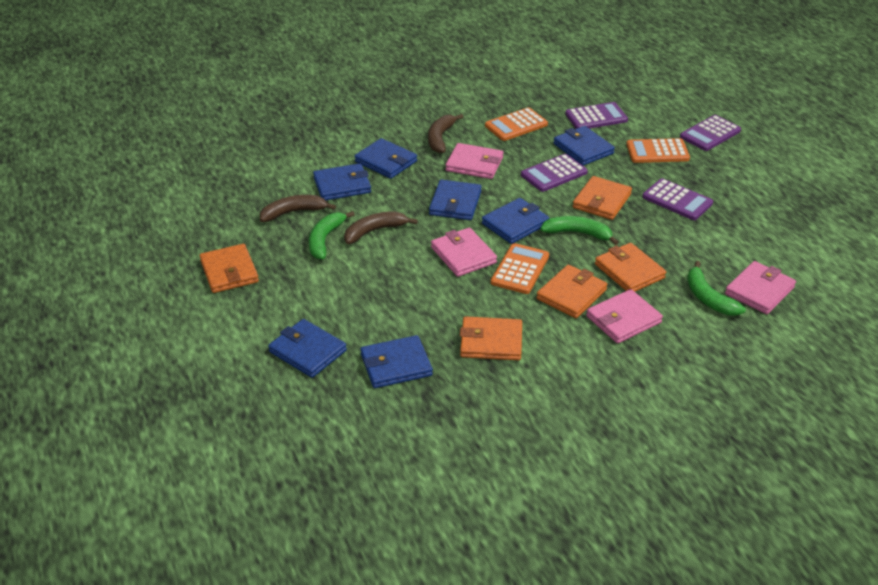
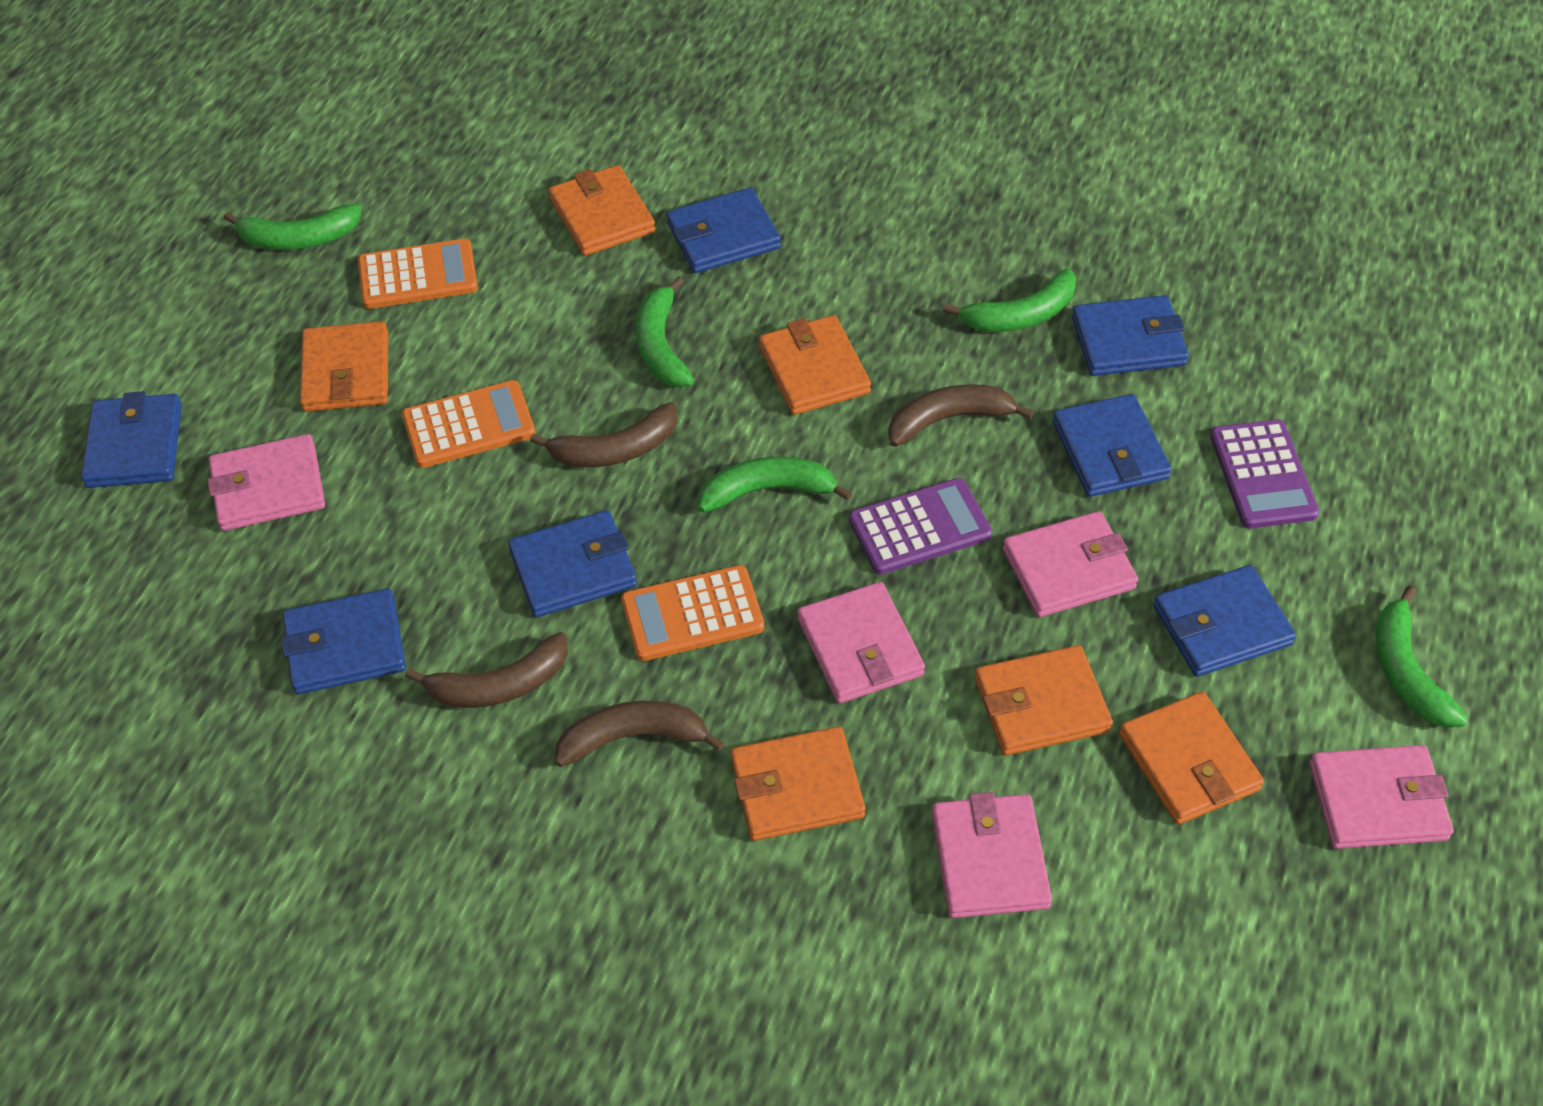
brown banana: [260,195,336,222] [344,211,418,244] [428,114,463,153] = 3 -> [405,632,568,708] [530,402,677,467] [555,701,725,767] [888,384,1034,447] = 4
green banana: [309,211,355,259] [540,216,619,245] [687,261,746,316] = 3 -> [224,204,362,250] [635,276,694,387] [698,457,853,513] [943,268,1077,332] [1375,586,1468,728] = 5
orange wallet: [200,244,259,293] [460,316,522,360] [536,265,607,318] [573,176,632,220] [595,243,666,292] = 5 -> [300,321,388,412] [549,165,655,256] [730,726,865,841] [759,315,871,415] [974,645,1113,756] [1119,691,1264,824] = 6
pink wallet: [431,228,497,277] [446,143,503,179] [586,289,663,344] [725,261,796,314] = 4 -> [207,434,325,531] [798,582,925,703] [932,792,1052,918] [1003,511,1138,617] [1309,745,1454,849] = 5
purple calculator: [521,154,588,192] [565,102,628,129] [643,178,713,220] [680,115,741,151] = 4 -> [849,478,992,575] [1210,419,1319,528] = 2

